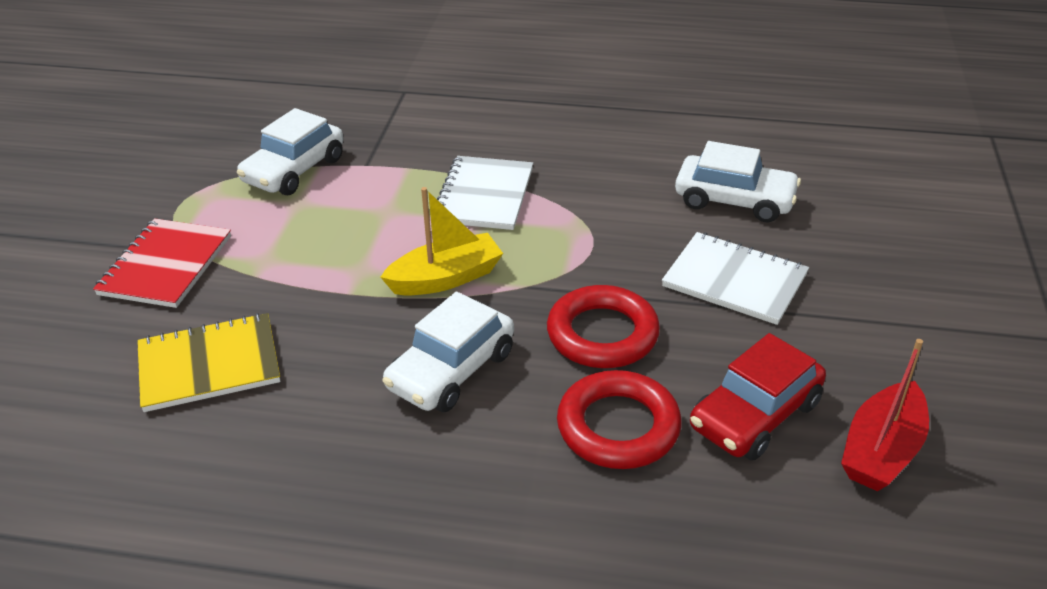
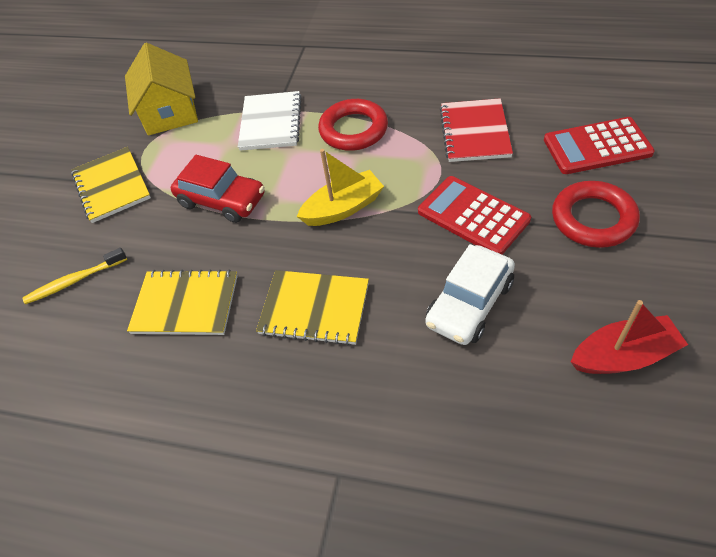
red calculator: none = 0 -> [418,176,531,255] [544,117,655,174] = 2
white car: [237,108,344,195] [382,292,514,412] [675,141,801,222] = 3 -> [425,244,515,345] = 1
white notebook: [437,156,533,230] [662,232,809,325] = 2 -> [238,91,302,151] = 1
yellow house: none = 0 -> [125,43,198,135] = 1
yellow notebook: [137,313,280,412] = 1 -> [71,147,151,223] [127,269,238,335] [256,270,369,346] = 3
yellow toothbrush: none = 0 -> [23,248,127,304] = 1

